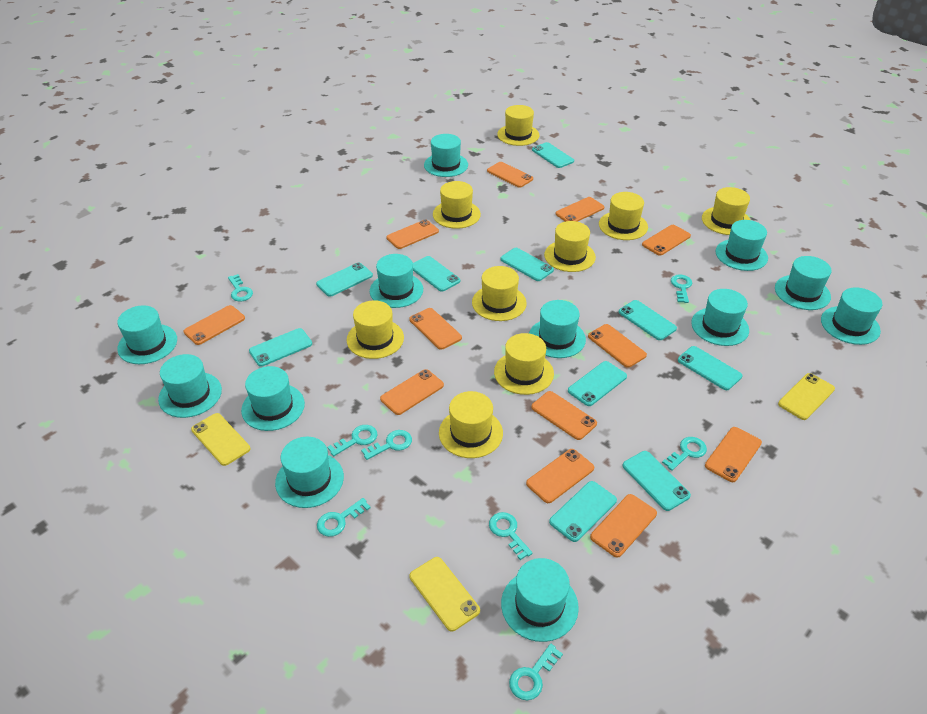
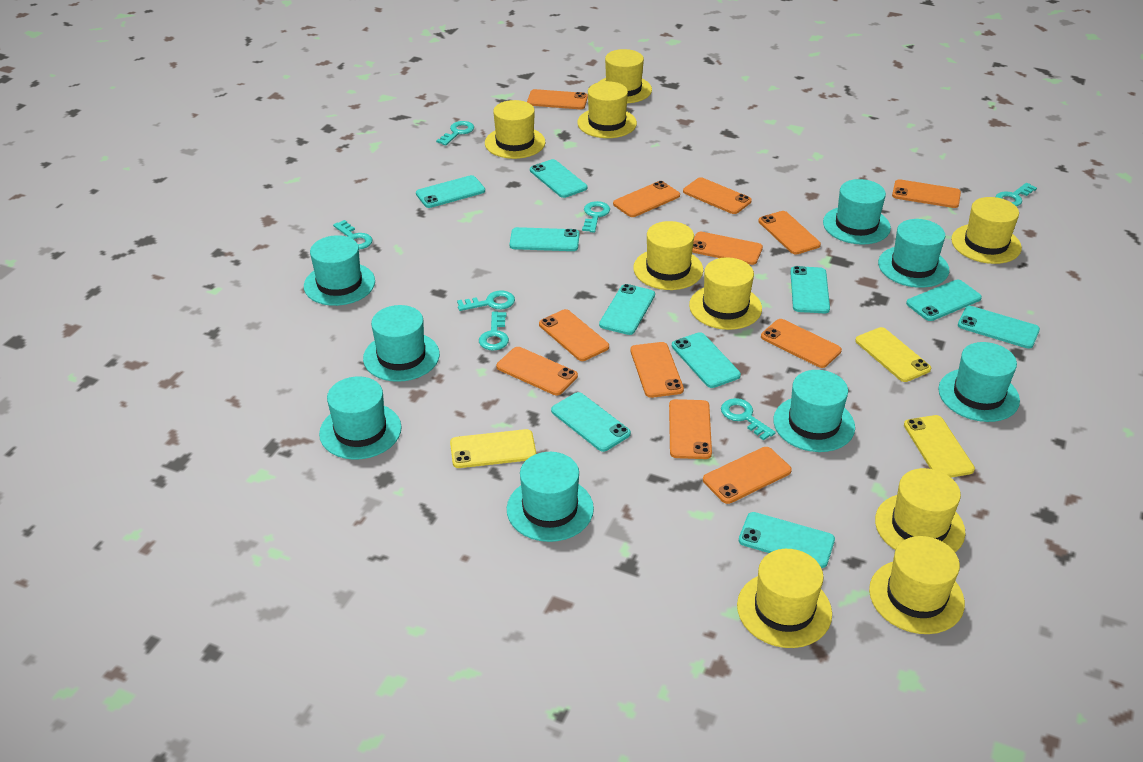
turquoise hat: [117,305,177,364] [158,354,222,418] [241,366,305,431] [275,437,344,508] [370,254,423,308] [424,134,468,177] [501,558,579,642] [529,300,586,358] [691,289,749,346] [716,220,768,271] [775,256,832,310] [821,287,882,345] = 12 -> [304,235,375,306] [319,376,402,460] [363,305,440,382] [507,452,594,542] [773,370,855,452] [823,179,891,245] [878,219,949,288] [938,342,1020,422] = 8
turquoise key: [228,274,253,302] [317,498,371,537] [327,425,377,456] [361,430,412,460] [489,512,533,560] [509,643,563,700] [662,437,707,471] [671,274,692,303] = 8 -> [333,220,373,249] [436,121,474,146] [457,291,515,311] [479,311,509,351] [582,201,610,232] [721,398,776,441] [996,183,1037,206] = 7

